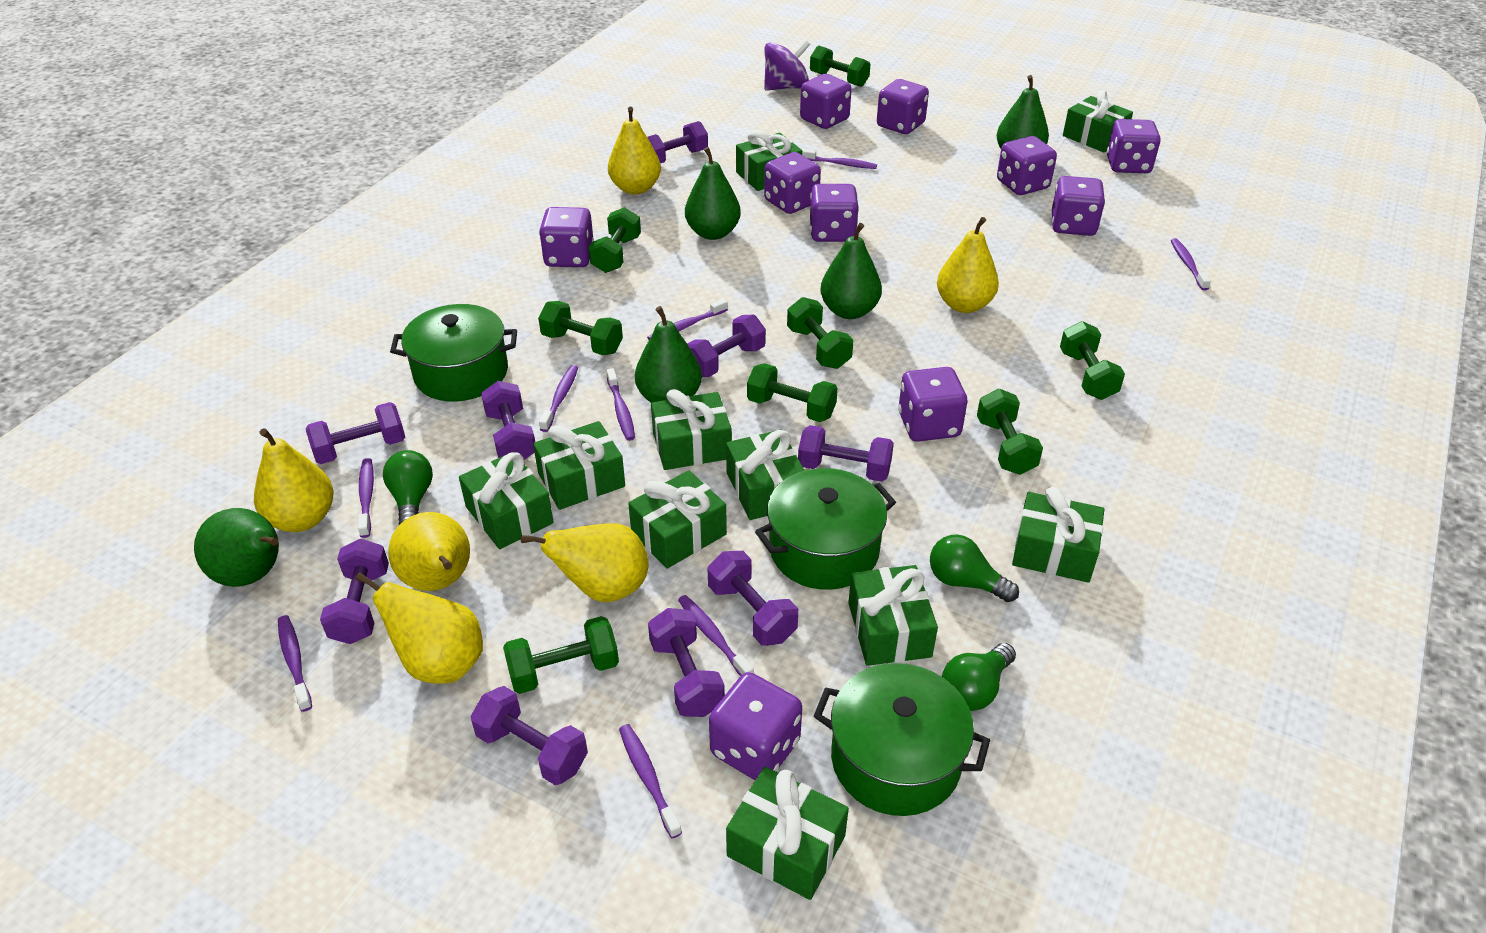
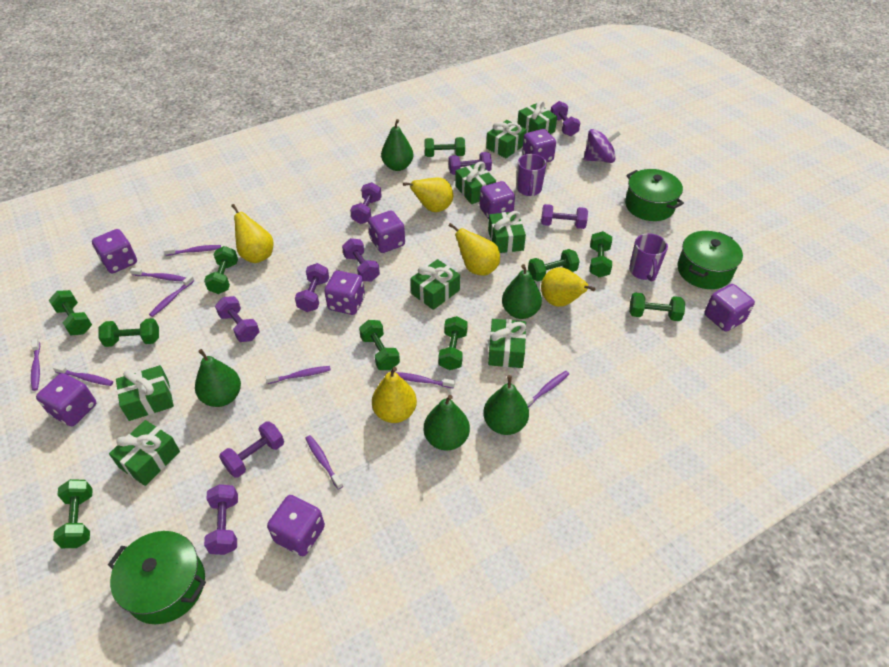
green dumbbell: [503,616,619,694] [538,301,623,355] [589,207,641,273] [747,363,838,422] [787,297,854,369] [810,46,870,87] [977,389,1043,475] [1060,321,1125,400] = 8 -> [49,290,92,335] [53,479,93,548] [98,318,159,347] [204,246,238,294] [359,320,400,370] [424,137,465,157] [438,316,468,370] [528,249,580,281] [589,231,612,277] [629,292,685,321] = 10
green gift: [459,452,553,549] [533,421,625,510] [628,470,727,569] [651,389,732,470] [726,430,805,520] [726,767,849,900] [736,130,802,191] [848,565,938,666] [1012,487,1104,583] [1063,90,1133,153] = 10 -> [109,420,180,486] [116,365,174,421] [410,259,460,310] [455,161,496,204] [486,120,527,158] [488,211,526,253] [488,319,526,368] [517,101,557,134] = 8
green light bulb: [383,450,433,525] [930,534,1019,602] [942,643,1016,711] = 3 -> none = 0
purple dice: [539,207,594,267] [709,672,802,780] [764,152,821,214] [800,74,852,129] [810,184,859,242] [877,79,929,134] [898,367,967,442] [997,136,1057,195] [1052,176,1105,236] [1107,119,1161,173] = 10 -> [36,373,96,426] [92,229,137,273] [267,495,325,556] [324,270,365,315] [368,211,405,253] [480,181,515,219] [522,129,556,162] [704,284,755,331] = 8
purple mug: none = 0 -> [517,154,547,196] [629,233,668,281] = 2
yellow pear: [254,428,333,532] [355,572,483,684] [388,512,470,591] [521,523,649,602] [608,107,661,195] [937,217,999,313] = 6 -> [231,204,274,263] [372,367,417,423] [403,178,453,212] [448,223,500,276] [541,267,595,307] = 5

